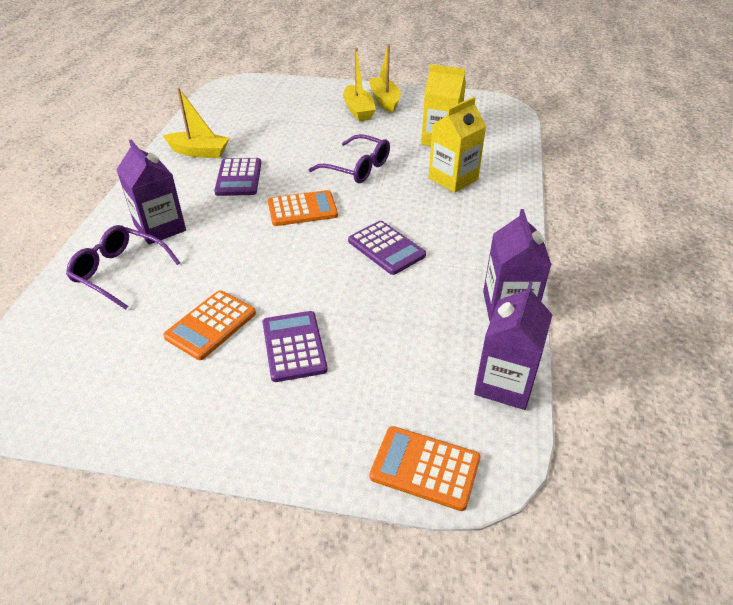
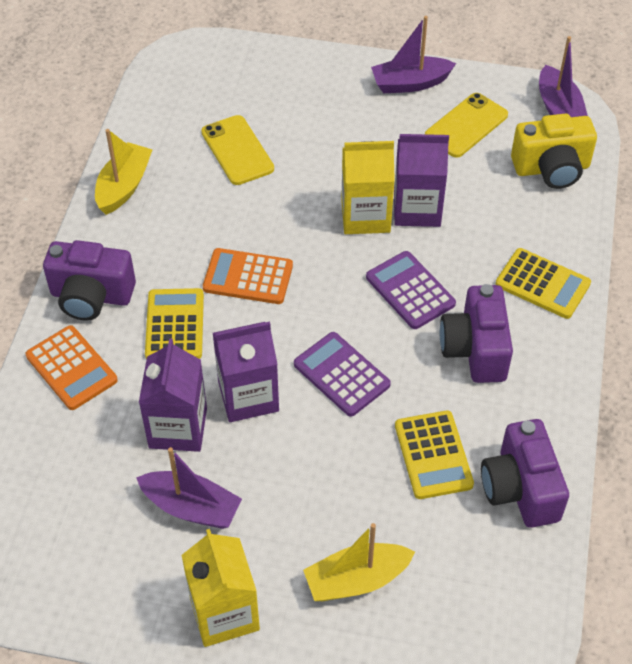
orange calculator: [163,290,256,360] [268,190,338,226] [370,426,481,511] = 3 -> [26,325,118,410] [203,248,293,304] = 2
purple boat: none = 0 -> [136,447,242,529] [371,16,456,93] [539,36,588,117] = 3
purple calculator: [214,158,261,196] [262,311,328,382] [348,221,426,275] = 3 -> [294,332,391,417] [366,251,456,329] = 2
purple camera: none = 0 -> [43,240,136,321] [440,284,513,383] [481,419,569,528] = 3
purple glasses: [66,225,180,310] [309,134,390,183] = 2 -> none = 0
yellow boat: [163,88,229,158] [343,47,376,121] [369,44,401,113] = 3 -> [95,129,153,215] [303,523,415,601] = 2
yellow calculator: none = 0 -> [145,288,204,359] [395,411,474,499] [496,248,591,319] = 3
yellow camera: none = 0 -> [511,114,597,189] = 1
yellow phone: none = 0 -> [201,115,274,185] [425,93,508,158] = 2

